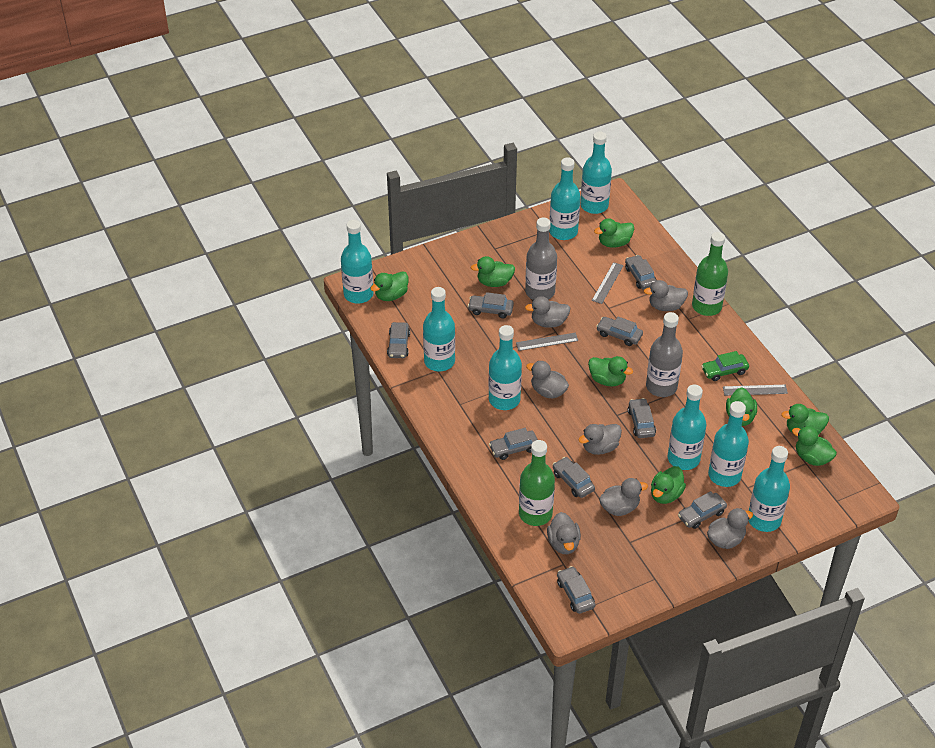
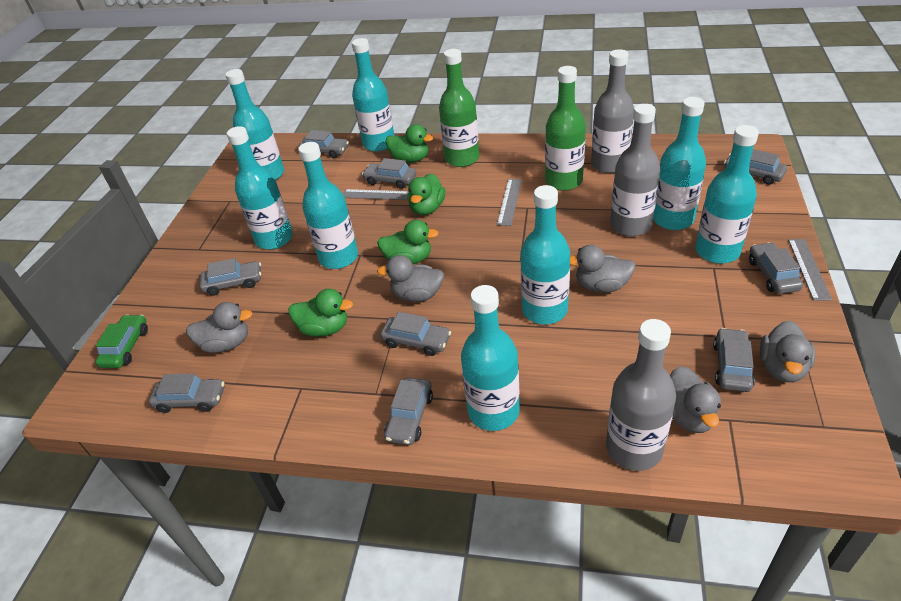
green duck: [370,271,408,301] [471,256,515,287] [588,356,633,387] [594,218,634,248] [651,466,686,504] [726,387,757,426] [781,404,829,435] [792,426,837,466] = 8 -> [289,289,353,337] [377,220,439,264] [386,124,434,163] [408,173,445,215] = 4
grey bottle: [525,217,557,300] [646,312,683,397] = 2 -> [591,49,634,173] [606,319,676,471] [610,104,660,236] = 3
grey duck: [525,296,570,328] [526,361,569,399] [547,512,581,554] [578,424,622,455] [599,478,648,516] [644,280,688,311] [707,508,753,549] = 7 -> [186,302,252,353] [377,255,444,302] [570,244,635,293] [670,366,721,433] [760,321,815,382] = 5

